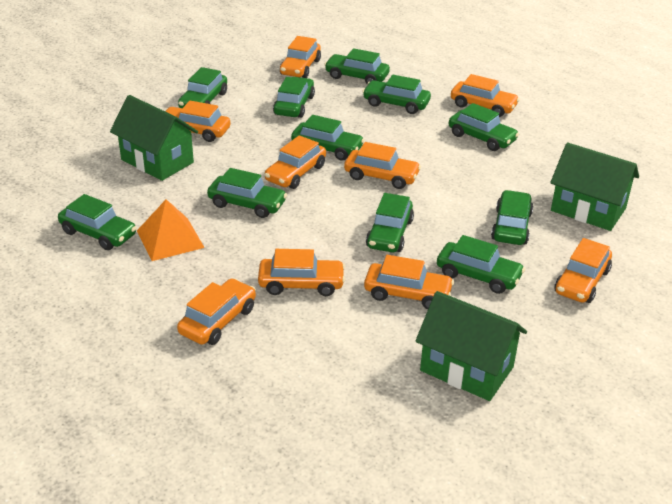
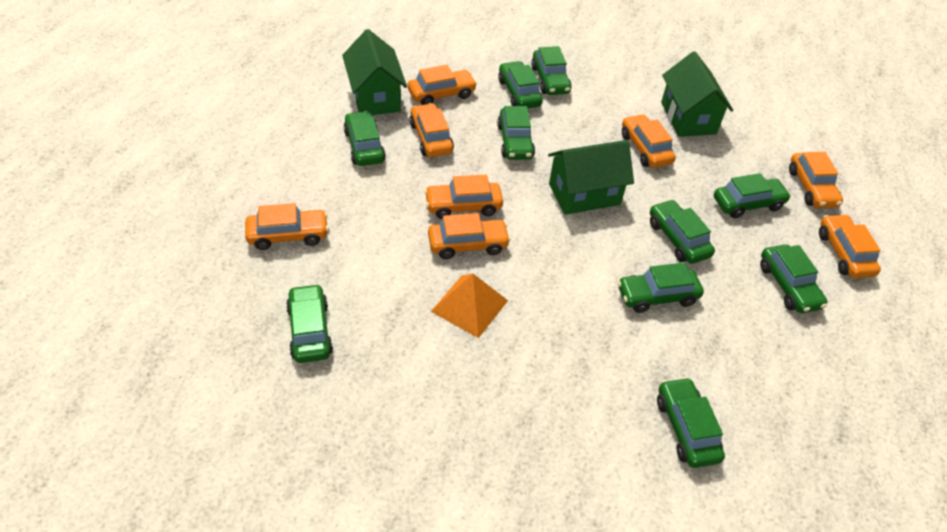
green car: [58,194,137,250] [178,67,227,108] [207,168,287,218] [273,77,315,118] [291,115,364,161] [324,48,390,84] [362,75,431,114] [366,193,414,252] [437,235,525,294] [449,103,519,151] [491,190,533,245] = 11 -> [286,284,333,363] [343,111,386,166] [497,106,535,160] [498,61,543,108] [531,46,572,95] [618,263,704,313] [650,199,715,264] [657,377,725,468] [714,173,791,218] [760,244,828,313] = 10
orange car: [165,101,230,142] [177,278,256,345] [258,249,345,296] [264,135,326,189] [280,36,321,78] [344,142,421,189] [364,255,454,309] [451,74,520,117] [555,238,612,303] = 9 -> [245,203,329,250] [408,65,477,105] [409,103,454,157] [424,175,503,219] [428,213,511,259] [622,114,676,168] [789,152,843,208] [819,214,881,278] = 8

